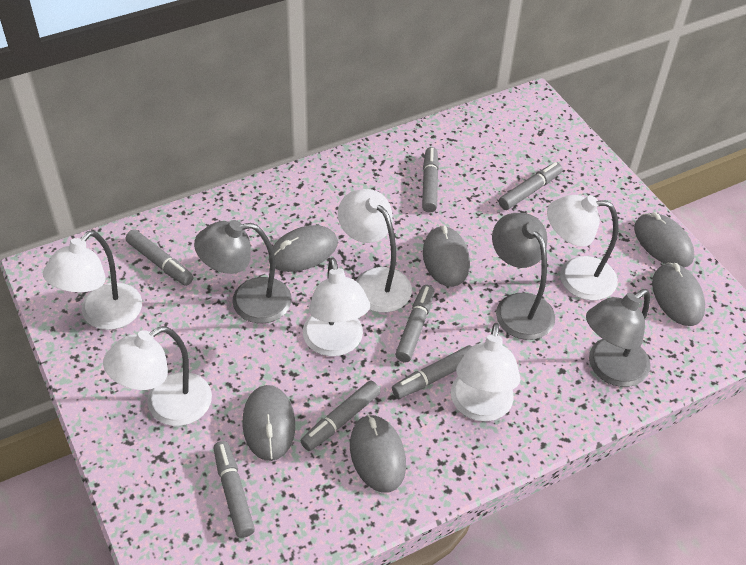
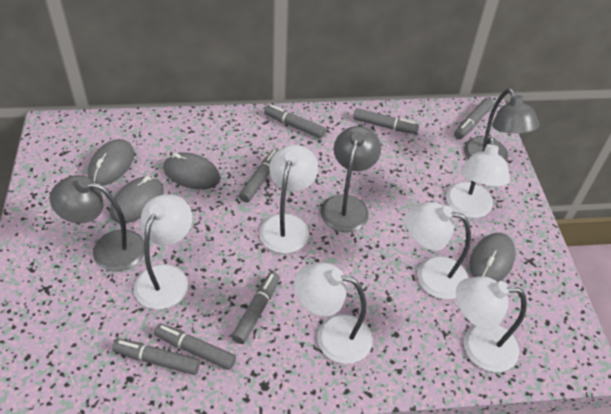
grey mouse: [242,385,295,461] [269,225,338,272] [350,414,406,493] [423,226,470,287] [634,212,694,267] [652,263,705,326] = 6 -> [88,139,134,185] [110,176,164,223] [163,152,220,189] [470,233,516,282] = 4

